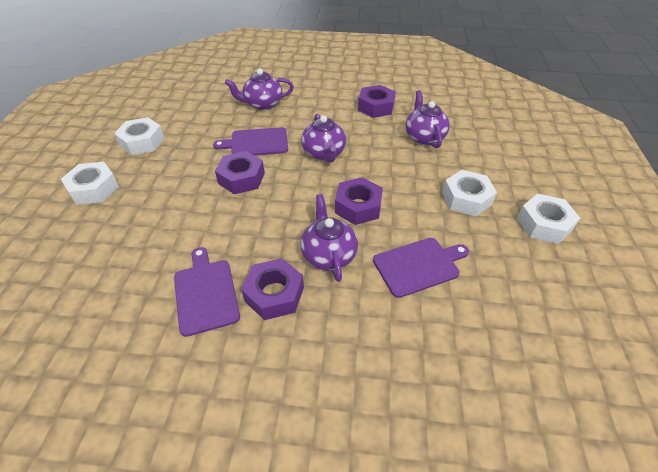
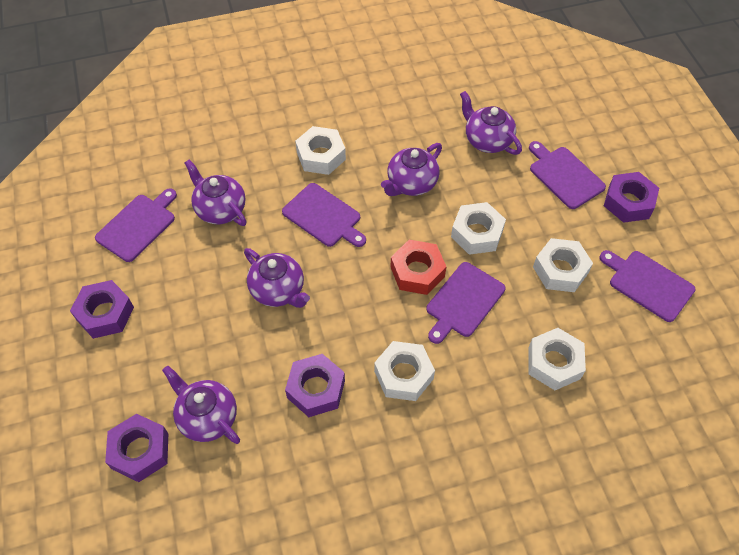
purple cutting board: [174,247,240,337] [213,127,288,156] [373,238,469,298] = 3 -> [95,189,177,262] [282,183,366,247] [426,262,505,344] [529,141,606,209] [600,250,696,322] = 5
purple teapot: [225,69,294,110] [300,194,358,282] [301,113,346,163] [406,90,450,148] = 4 -> [162,366,240,444] [185,159,247,226] [244,248,310,308] [381,143,442,196] [460,91,522,155] = 5
red nut: none = 0 -> [391,240,446,295] = 1
white nut: [61,162,119,205] [114,117,165,155] [442,170,497,216] [517,194,580,244] = 4 -> [295,126,346,175] [374,341,435,401] [451,202,506,255] [528,328,586,390] [533,238,593,292] = 5

